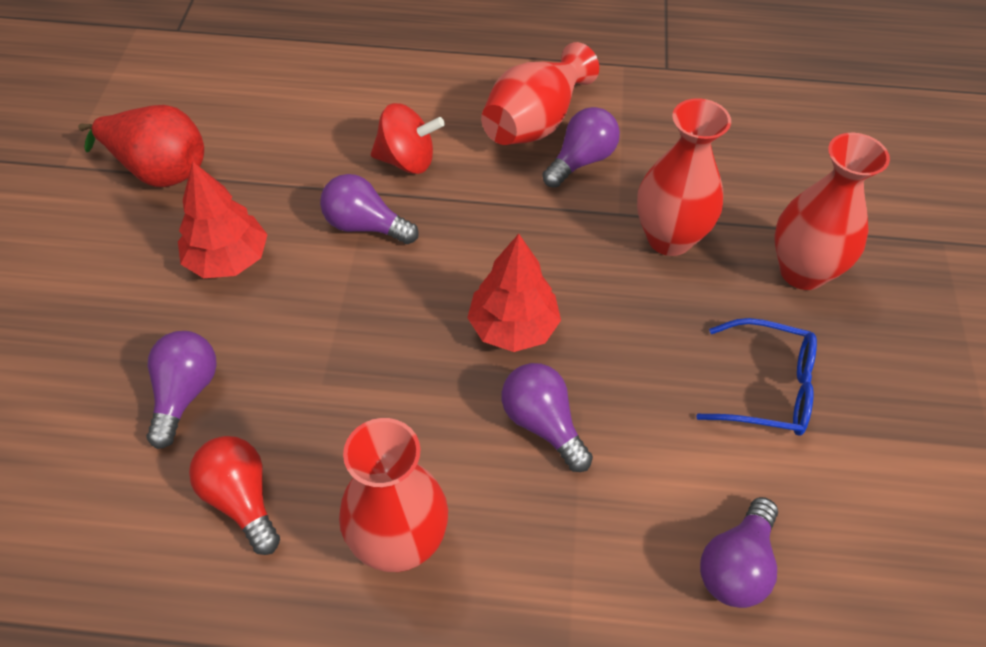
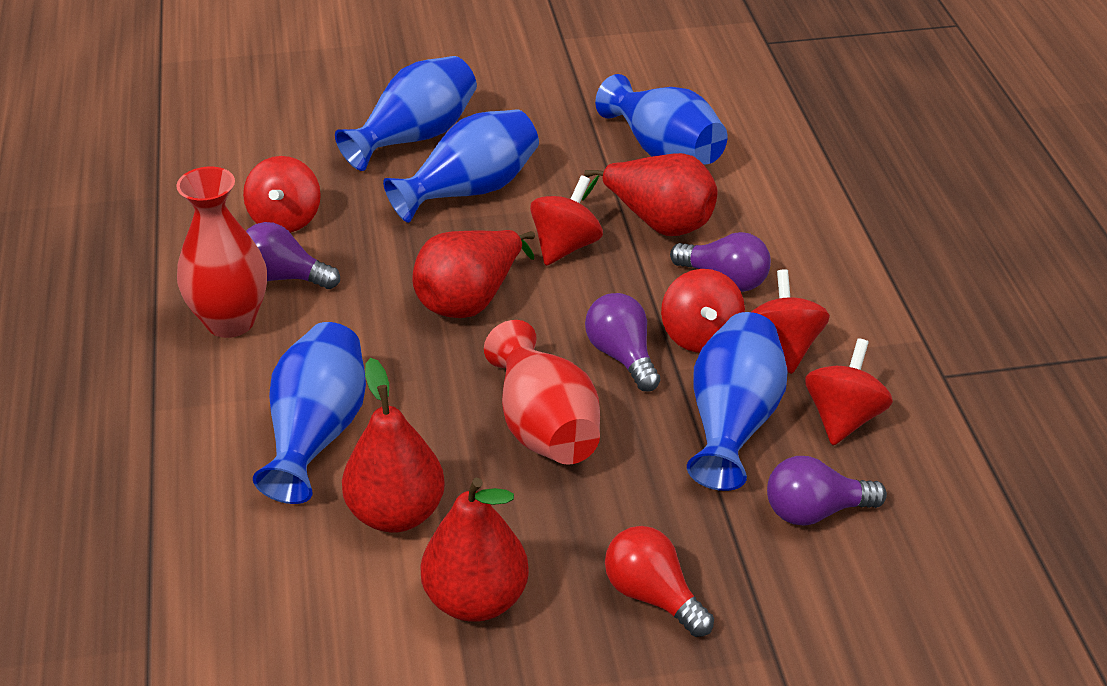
blue glasses: [696,318,817,435] = 1 -> none = 0
blue vase: none = 0 -> [253,322,366,504] [335,56,477,171] [383,109,539,223] [595,74,727,165] [687,312,788,491] = 5
purple light bulb: [146,331,217,449] [320,174,419,244] [502,363,593,472] [542,107,620,188] [700,497,778,608] = 5 -> [246,222,340,289] [585,293,660,391] [670,232,771,292] [767,456,887,526] = 4
red pear: [78,105,204,187] = 1 -> [342,358,445,533] [413,230,535,318] [421,478,529,622] [582,153,717,236] = 4
red spinning top: [371,103,445,174] = 1 -> [243,156,321,233] [530,175,603,266] [661,269,745,353] [752,269,830,374] [805,338,893,445] = 5
red tree: [178,161,268,278] [467,234,561,352] = 2 -> none = 0
red vase: [339,418,448,572] [481,42,599,145] [637,98,731,256] [775,133,890,290] = 4 -> [176,167,267,338] [484,320,600,465] = 2

